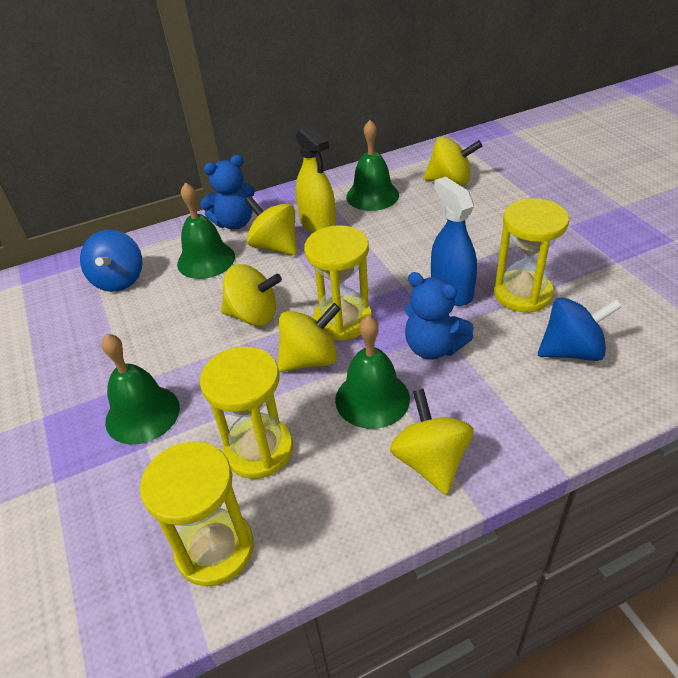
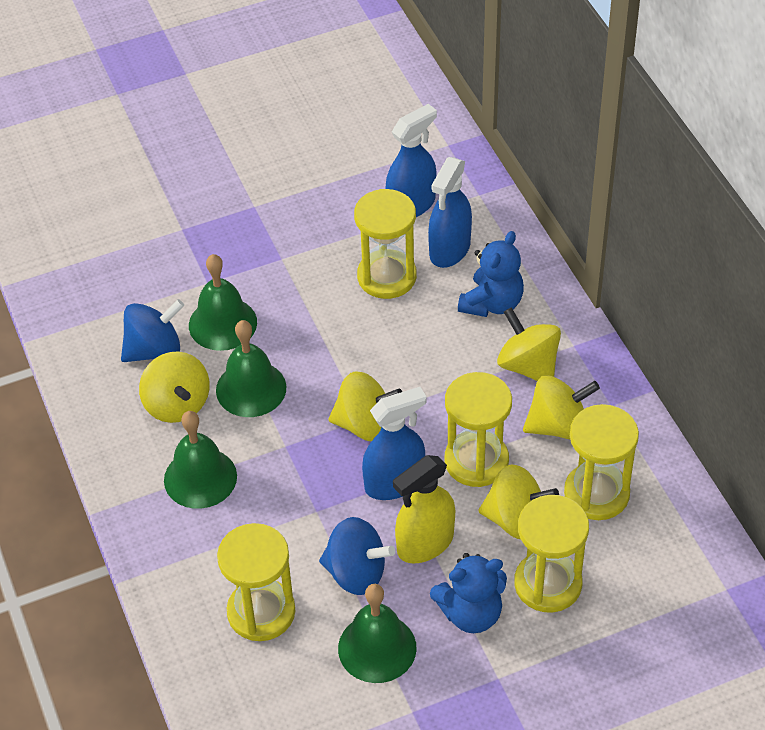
blue spray bottle: [431,177,477,306] = 1 -> [362,387,427,500] [385,104,437,217] [428,157,472,268] = 3
yellow hourglass: [140,441,254,587] [200,346,293,479] [304,225,372,340] [494,198,569,312] = 4 -> [217,523,296,641] [354,189,417,299] [444,372,512,487] [514,495,589,613] [564,404,639,520] = 5

